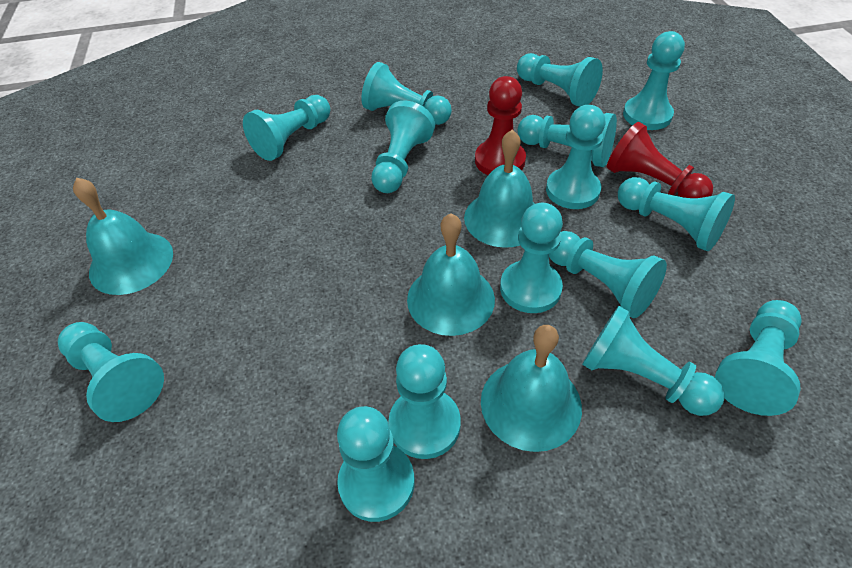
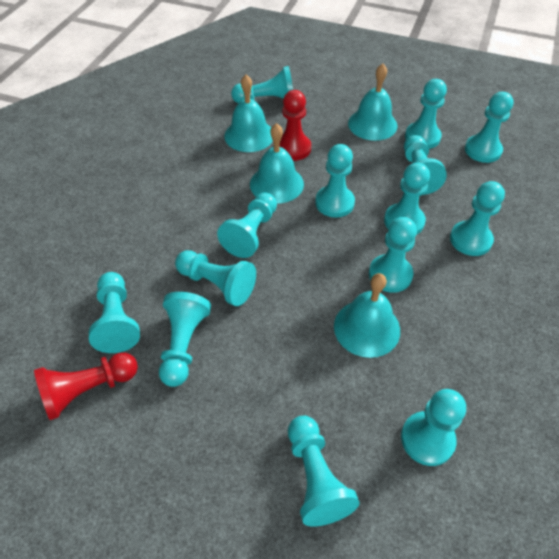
turquoise pawn: [58,322,164,422] [243,95,330,161] [337,406,415,522] [361,62,452,125] [371,101,435,193] [388,344,461,459] [500,203,563,313] [517,53,603,107] [517,113,617,167] [546,105,606,209] [549,231,667,318] [582,306,724,416] [618,177,735,251] [623,31,685,130] [715,300,801,416] = 15 -> [89,272,140,353] [159,292,211,387] [175,250,256,306] [217,192,277,258] [231,66,293,103] [288,416,360,527] [315,144,355,218] [369,217,417,293] [384,163,430,234] [401,389,466,466] [404,135,447,195] [405,79,447,149] [450,181,505,256] [465,92,514,163] = 14

